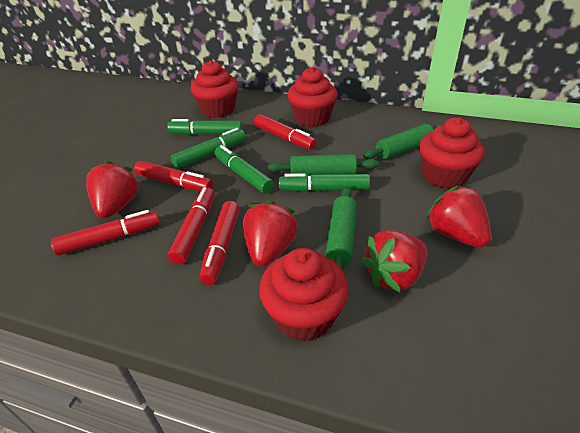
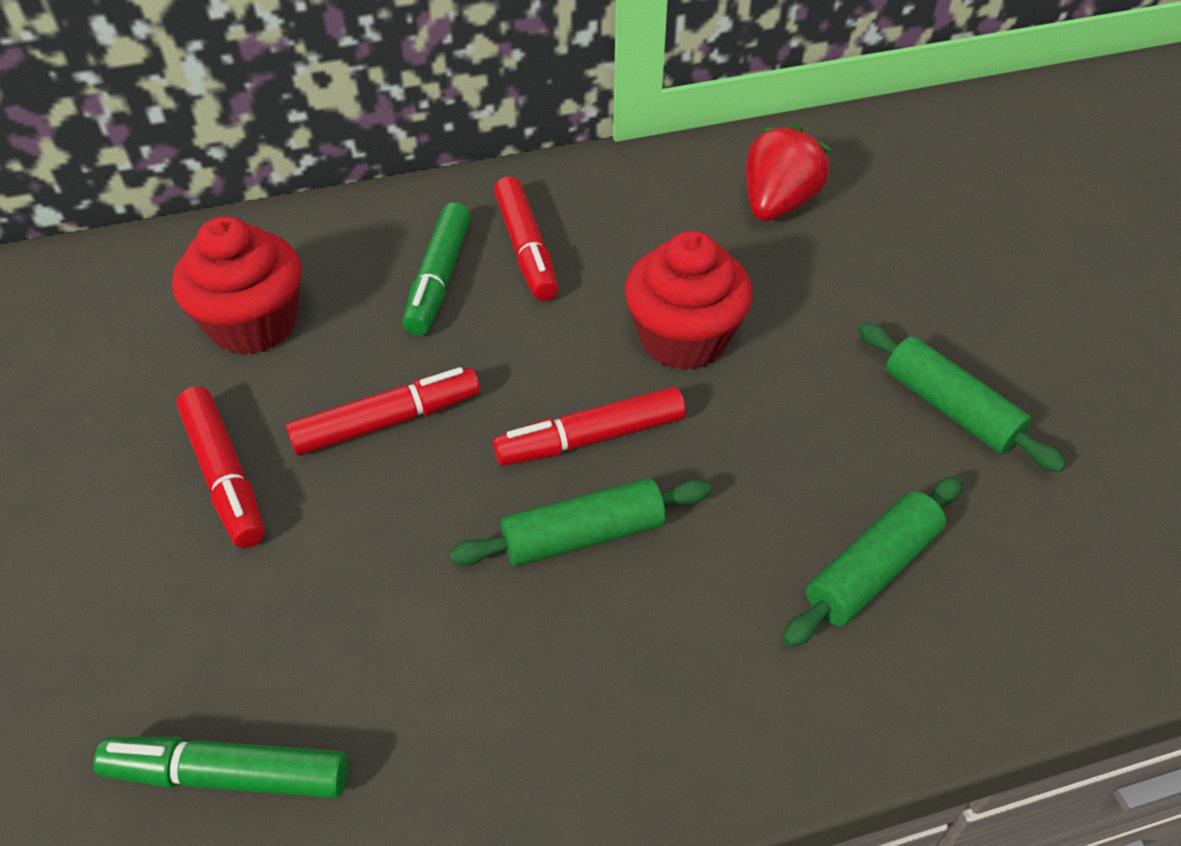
green marker: [167,119,242,135] [171,128,246,168] [214,145,274,194] [279,173,370,192] = 4 -> [94,737,348,798] [402,202,471,336] = 2
red cupcake: [191,60,238,118] [259,248,349,342] [287,67,337,127] [419,117,485,189] = 4 -> [172,216,301,355] [625,231,753,370] = 2
red marker: [51,210,160,256] [134,161,213,191] [168,187,215,265] [199,201,239,285] [254,114,317,150] = 5 -> [176,387,265,548] [286,367,480,456] [493,386,685,466] [494,176,558,301] = 4
red strawberry: [86,160,140,219] [243,200,298,267] [361,230,427,292] [426,186,491,248] = 4 -> [746,123,831,221] = 1

